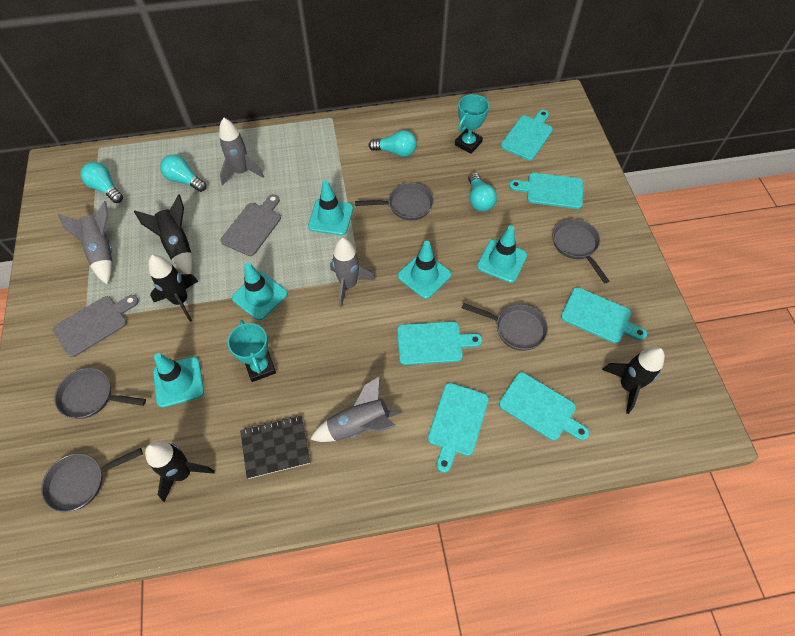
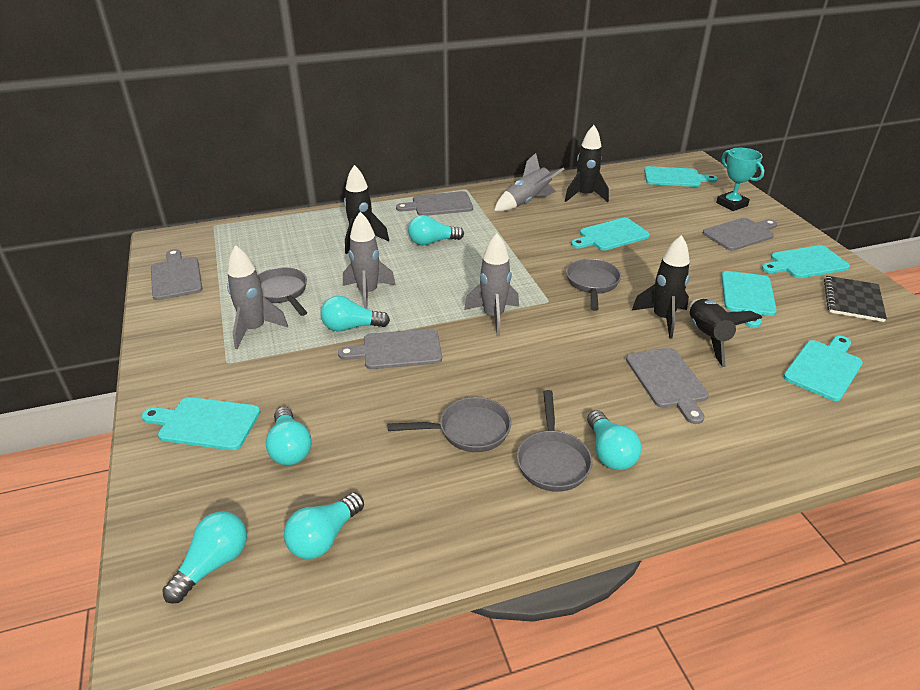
grey cutting board: [53,295,139,357] [220,194,281,256] = 2 -> [151,249,202,300] [338,329,442,369] [396,191,473,216] [626,348,709,424] [703,218,777,251] = 5
grey pan: [41,448,143,512] [54,368,146,419] [355,183,434,220] [462,303,548,351] [553,219,609,284] = 5 -> [258,267,307,316] [388,397,511,452] [517,390,593,492] [566,259,621,311] = 4
turquoise light bulb: [81,162,123,203] [160,155,206,192] [369,130,417,157] [468,172,497,211] = 4 -> [162,511,247,604] [266,407,312,465] [284,492,364,559] [321,296,390,332] [408,215,464,246] [587,410,642,470] = 6
turquoise traffic cone: [153,353,204,408] [232,262,288,320] [308,180,353,235] [398,241,452,299] [477,226,527,283] = 5 -> none = 0
turquoise trophy: [228,320,276,382] [455,94,489,154] = 2 -> [716,148,765,211] = 1

